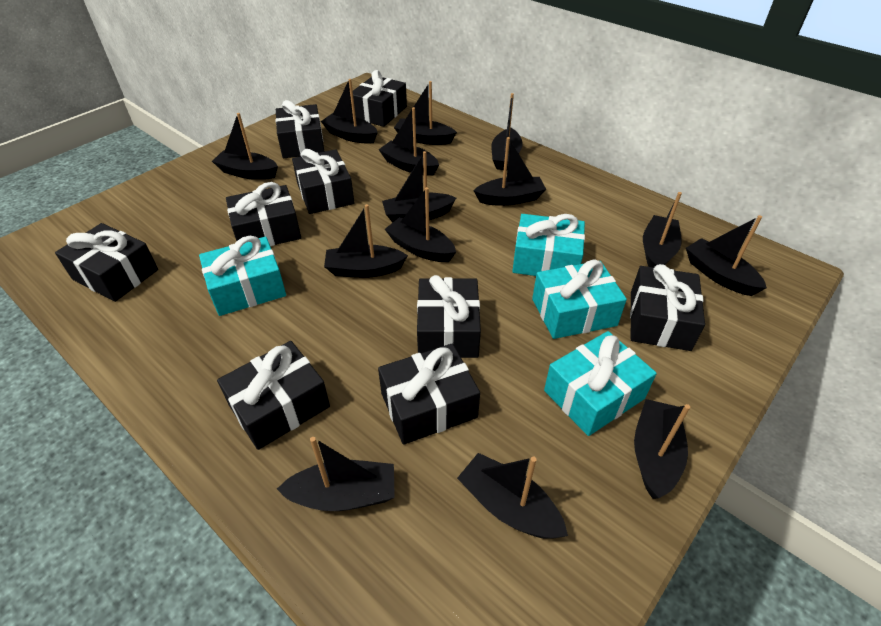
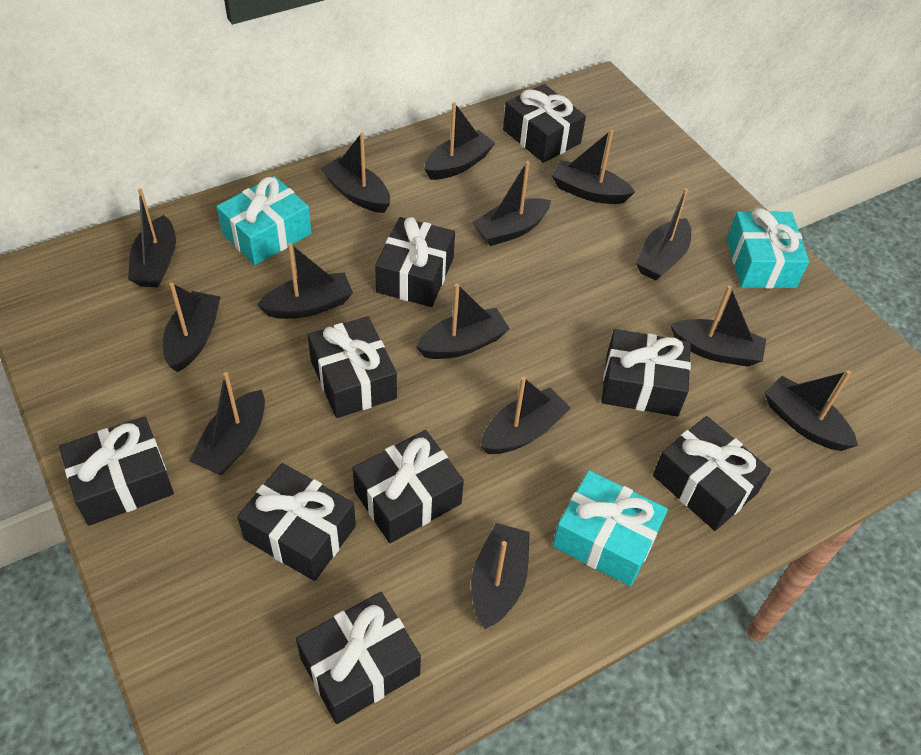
turquoise gift: [199,236,286,316] [512,214,585,276] [532,260,627,339] [544,331,657,436] = 4 -> [217,176,312,265] [552,470,668,587] [727,208,809,288] = 3

